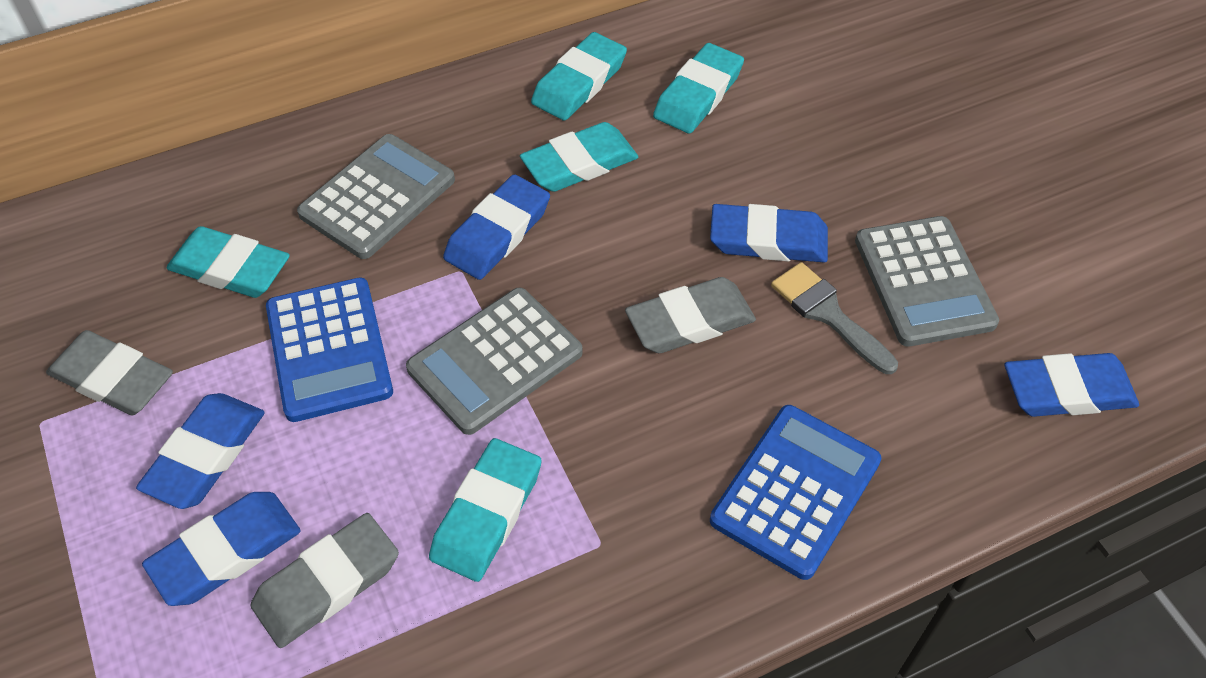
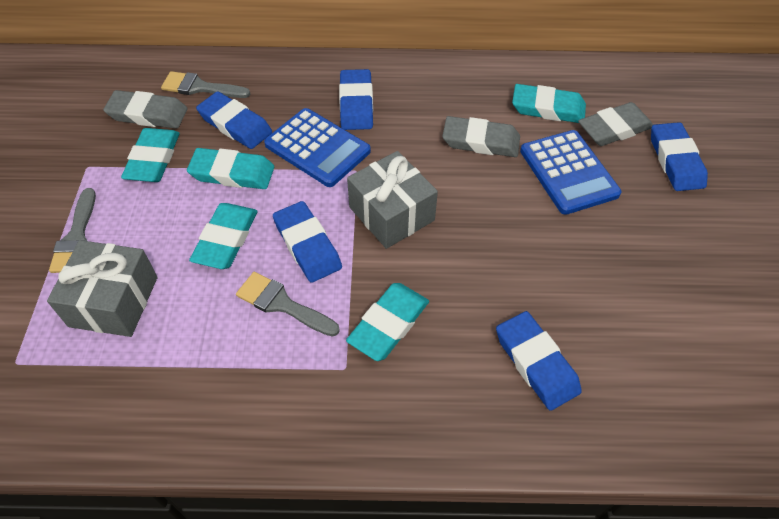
grey brush: [771,262,898,374] = 1 -> [49,188,96,273] [161,71,250,98] [236,272,340,337] = 3
grey calculator: [297,134,455,259] [406,287,583,435] [855,216,999,346] = 3 -> none = 0
grey gift: none = 0 -> [47,240,158,337] [347,151,438,249] = 2

